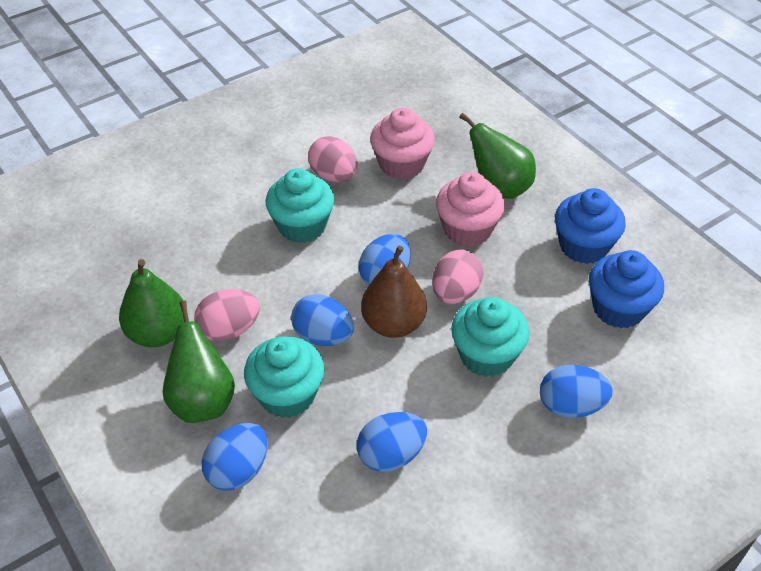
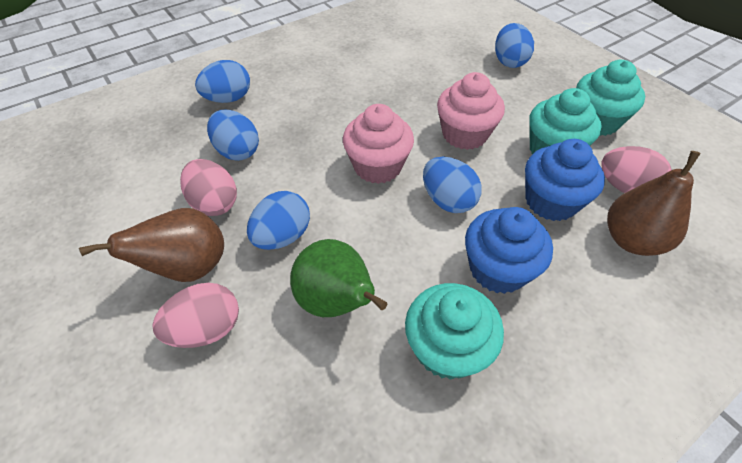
brown pear: [361,246,427,338] = 1 -> [79,208,224,282] [607,151,701,256] = 2
green pear: [119,259,184,347] [163,301,235,423] [459,113,536,199] = 3 -> [290,239,387,317] = 1

